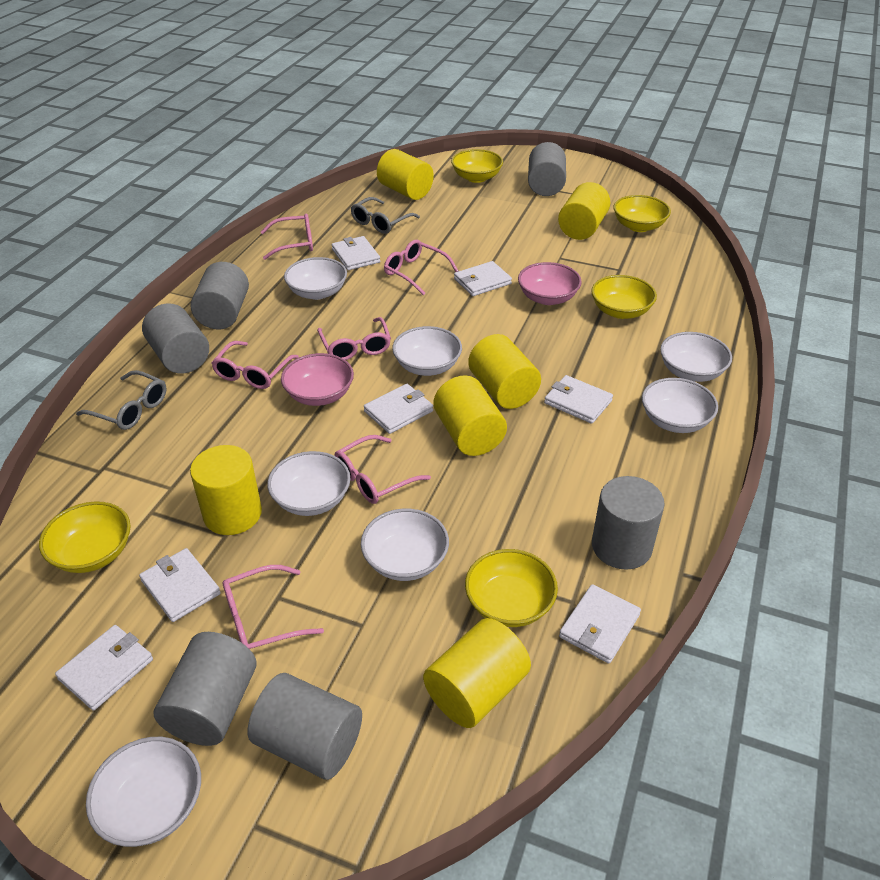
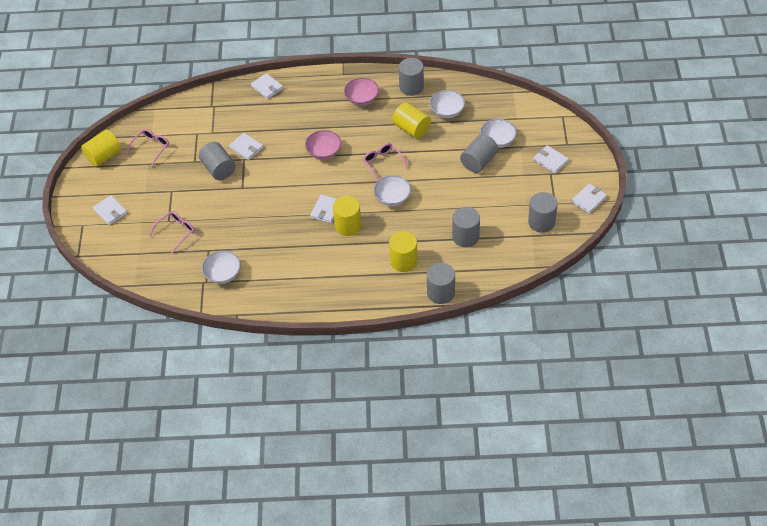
grey glasses: [76,370,166,430] [351,197,420,234] = 2 -> none = 0
pink glasses: [211,341,299,389] [223,565,324,649] [261,213,313,260] [317,317,391,360] [334,435,431,504] [384,240,458,295] = 6 -> [126,129,169,167] [149,211,195,254] [363,143,408,180] = 3
white bowl: [86,737,201,847] [267,451,350,516] [284,257,347,300] [361,509,449,581] [392,326,462,376] [642,378,718,433] [660,332,732,382] = 7 -> [202,251,241,284] [374,175,411,206] [429,90,465,118] [480,119,517,148] = 4
white wallet: [55,625,153,711] [139,548,221,622] [332,236,380,270] [364,384,433,434] [454,261,512,296] [544,375,613,424] [559,584,641,663] = 7 -> [93,195,127,225] [229,133,263,160] [251,73,283,99] [310,195,337,223] [533,145,569,174] [571,184,607,214] = 6
yellow bowl: [39,501,131,573] [451,149,503,183] [465,549,558,627] [591,275,657,319] [614,195,671,232] = 5 -> none = 0
yellow cylinder: [190,445,262,535] [377,149,434,200] [423,618,531,728] [434,375,507,456] [468,334,541,409] [558,182,610,240] = 6 -> [81,129,121,167] [333,196,361,236] [389,231,418,272] [392,102,431,139] = 4

